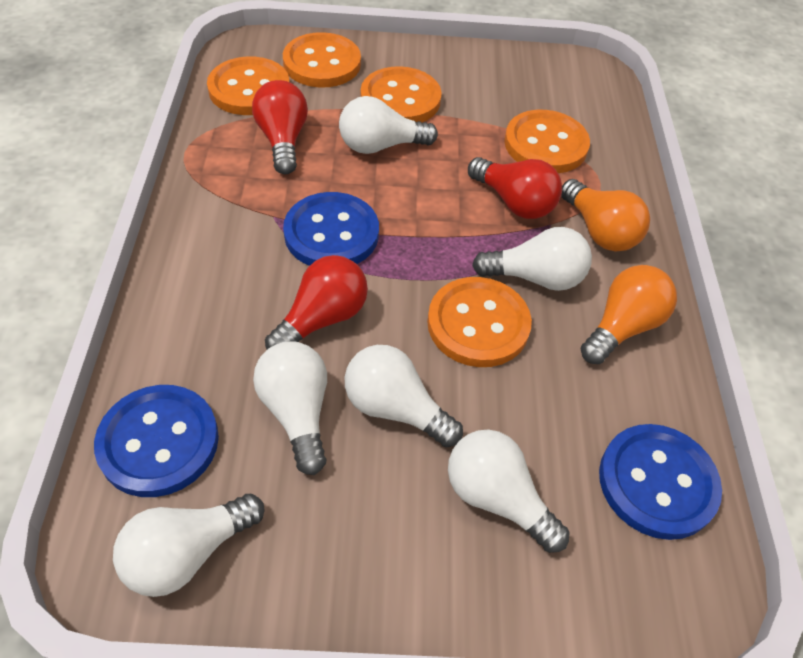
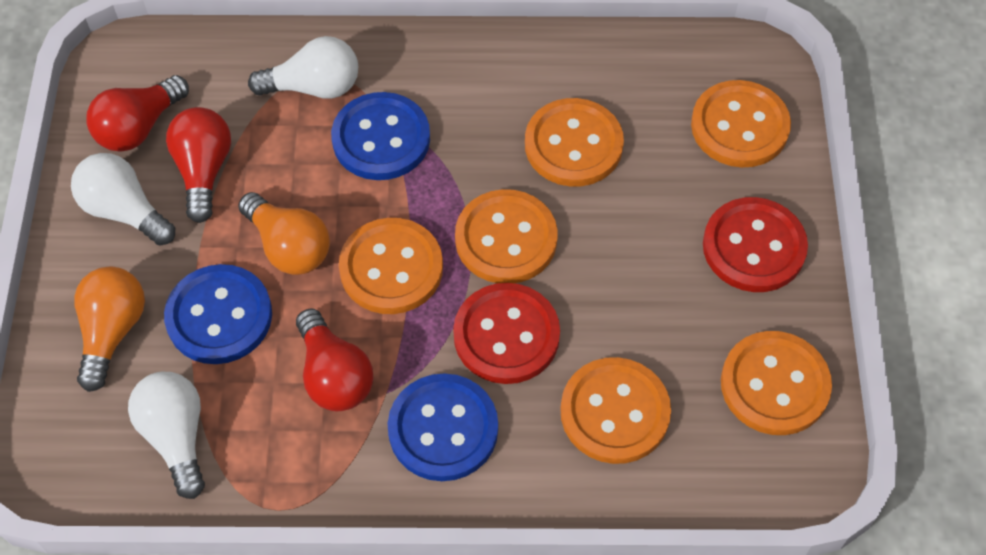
orange button: [207,57,290,115] [283,32,361,88] [361,66,442,122] [427,277,532,367] [504,110,590,173] = 5 -> [339,218,443,314] [455,189,558,283] [525,98,624,187] [560,357,671,464] [691,80,791,167] [721,331,832,435] = 6
red button: none = 0 -> [453,283,560,384] [703,197,808,292] = 2
white light bulb: [113,494,264,597] [253,342,327,475] [339,96,438,154] [345,345,463,447] [448,429,569,553] [472,227,592,291] = 6 -> [71,153,175,246] [128,372,205,499] [248,36,358,99] = 3

